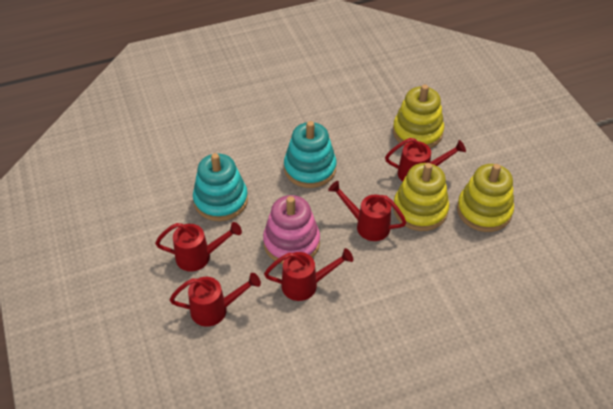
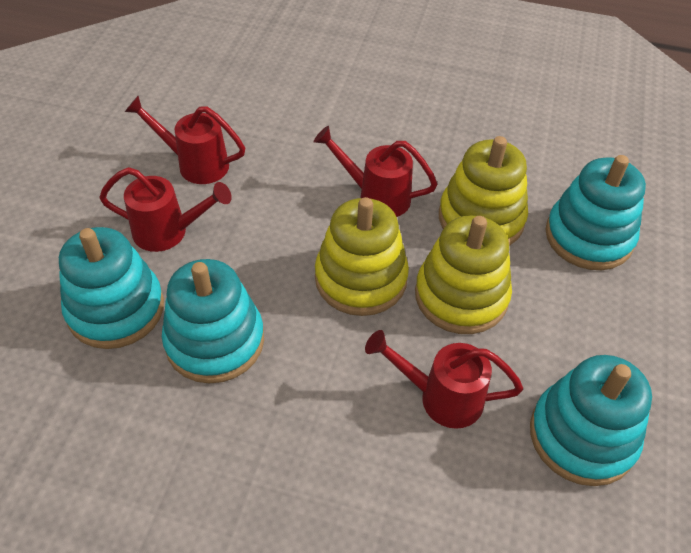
pink stacking toy: [263,195,320,264] = 1 -> none = 0
red watering can: [155,222,242,271] [170,273,261,327] [264,248,353,301] [328,181,406,241] [385,138,466,182] = 5 -> [99,167,232,252] [125,96,245,184] [313,126,437,217] [365,330,523,429] = 4
turquoise stacking toy: [193,153,248,221] [284,121,336,188] = 2 -> [59,227,164,349] [162,259,264,383] [530,355,652,486] [546,155,646,270] = 4

